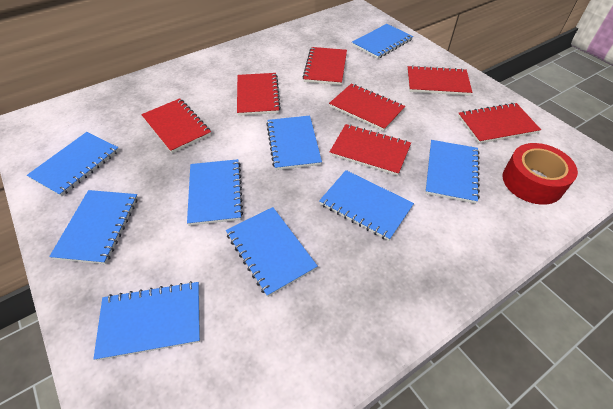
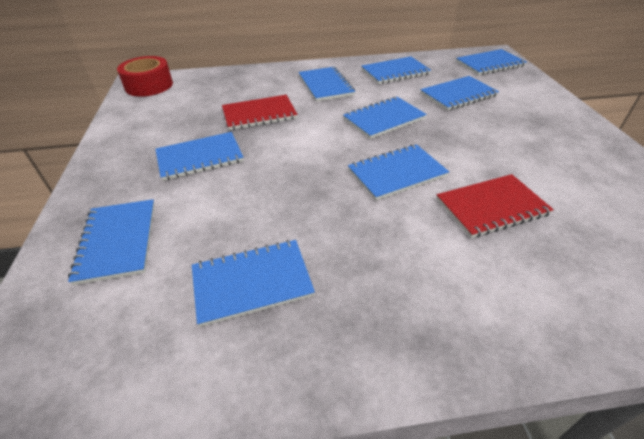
red notebook: [141,98,211,153] [237,73,281,116] [302,47,347,85] [329,83,405,131] [330,124,411,176] [407,65,472,96] [458,103,541,144] = 7 -> [222,95,297,130] [437,174,554,238] = 2

